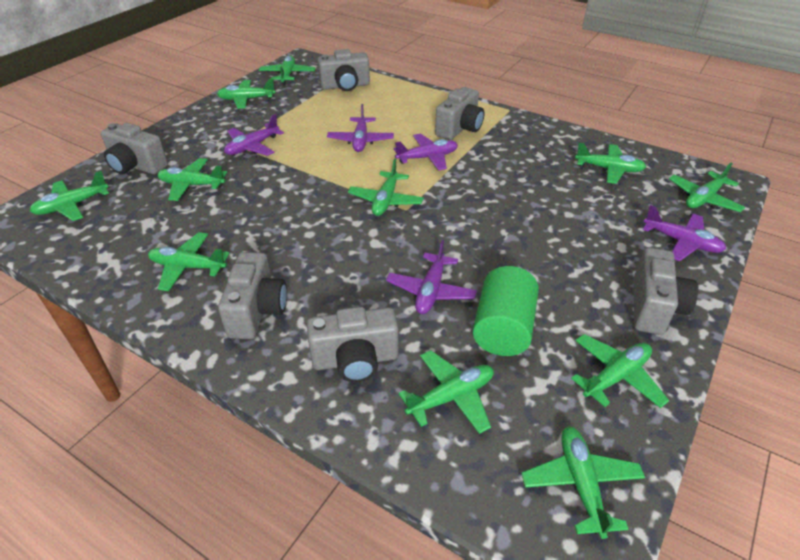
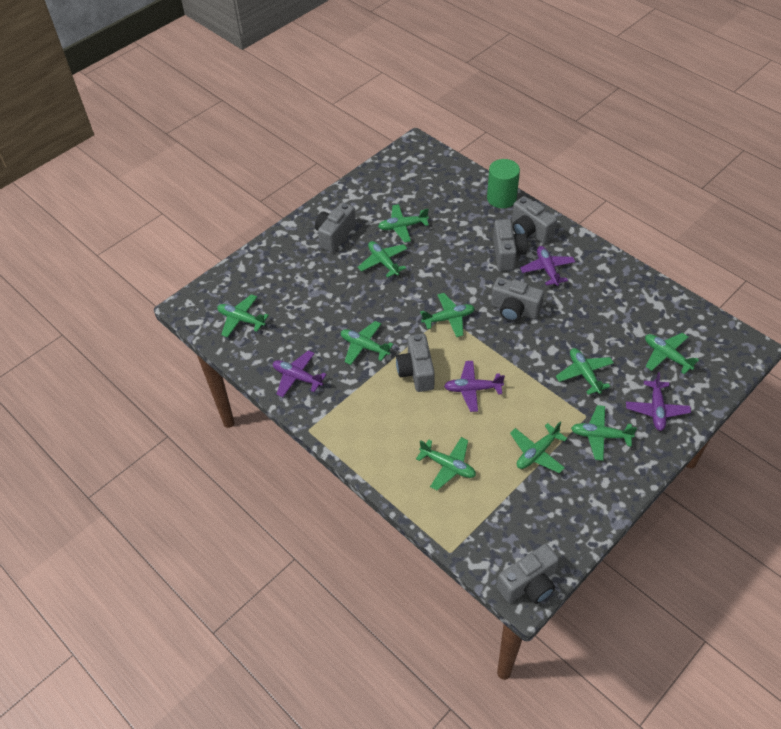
green plane: [30,171,109,221] [148,232,230,291] [157,158,227,201] [217,78,276,109] [259,55,316,85] [348,159,424,216] [399,350,494,434] [521,427,645,539] [571,334,669,408] [575,142,646,184] [669,163,746,212] = 11 -> [217,294,269,338] [341,321,394,365] [358,241,408,278] [378,204,429,243] [416,437,476,491] [420,293,475,337] [510,422,567,473] [556,348,614,395] [571,405,637,461] [645,333,699,374] = 10
purple plane: [224,114,284,156] [327,104,394,152] [386,240,477,314] [394,134,458,171] [643,205,726,261] = 5 -> [273,350,327,397] [444,361,505,412] [520,246,575,286] [626,372,691,431] = 4

